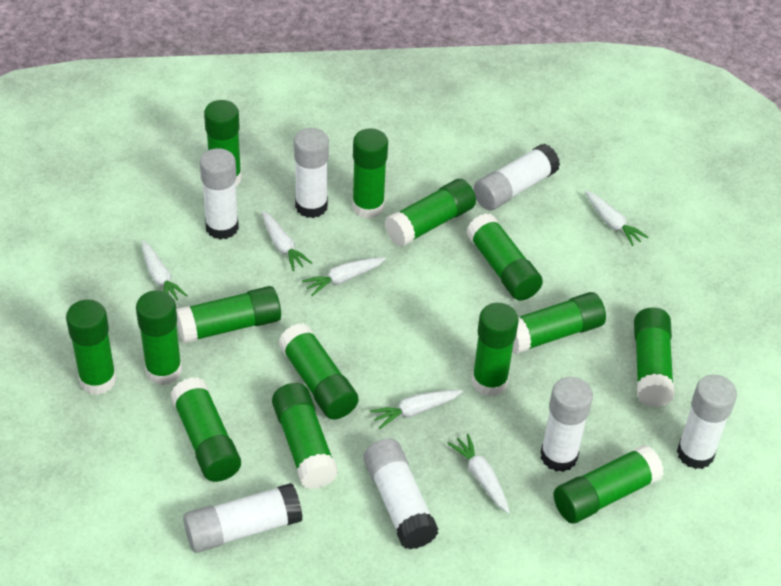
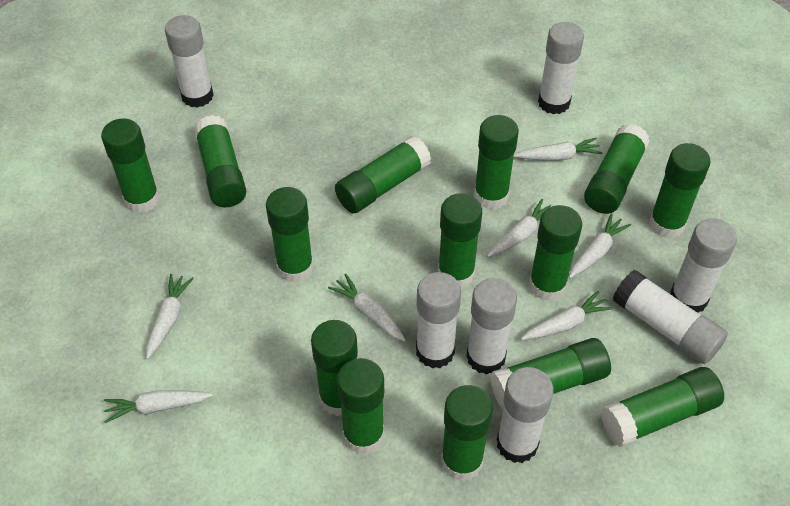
white carrot: [141,240,188,300] [262,211,312,271] [302,257,386,296] [370,390,463,429] [447,434,510,513] [585,190,648,246] = 6 -> [104,390,213,423] [146,274,194,359] [328,274,406,342] [487,199,551,257] [514,138,603,161] [521,291,613,340] [569,213,631,279] = 7

